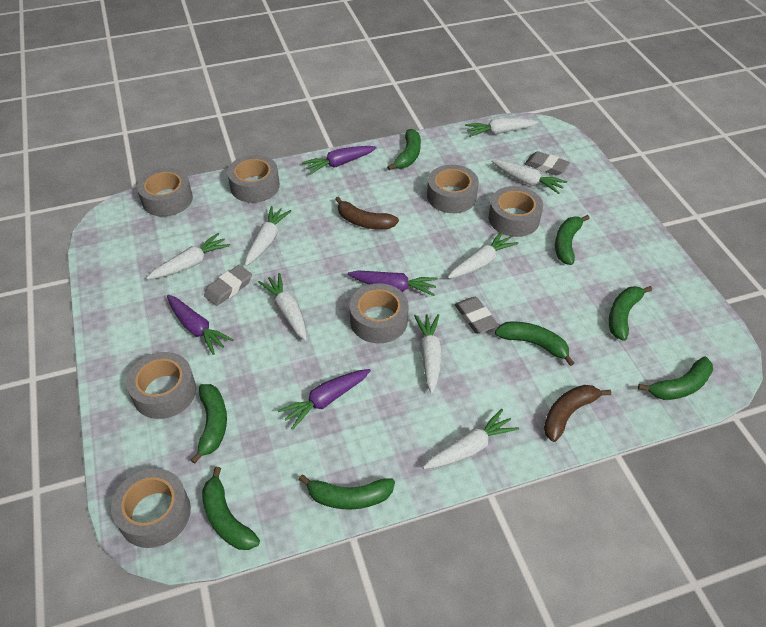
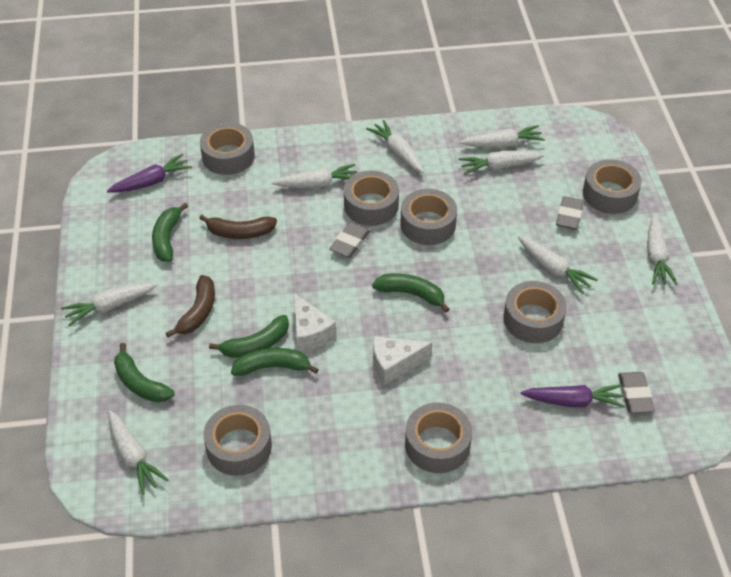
green banana: [191,384,227,464] [202,467,260,550] [299,475,395,509] [387,129,421,170] [495,322,574,366] [555,215,590,265] [609,286,652,341] [638,356,713,400] = 8 -> [114,343,175,402] [152,203,188,262] [209,315,289,358] [231,348,319,376] [372,274,450,312] = 5
purple carrot: [167,295,233,355] [278,369,371,430] [302,146,377,175] [348,271,438,296] = 4 -> [107,154,192,193] [521,384,625,408] = 2
white cheese: none = 0 -> [293,293,336,352] [373,336,432,385] = 2

